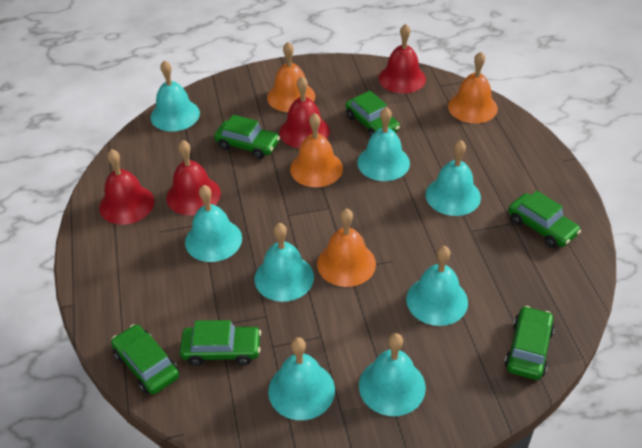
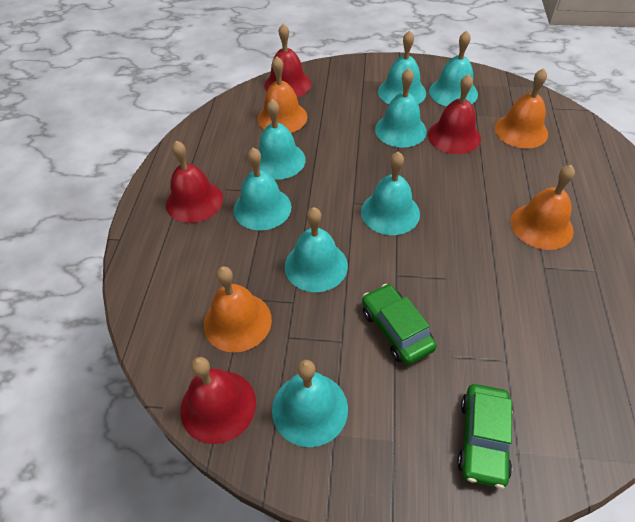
green car: [111,324,179,394] [180,320,261,366] [214,115,280,159] [345,91,400,138] [504,306,555,380] [508,191,581,248] = 6 -> [362,284,437,365] [457,384,513,489] = 2

